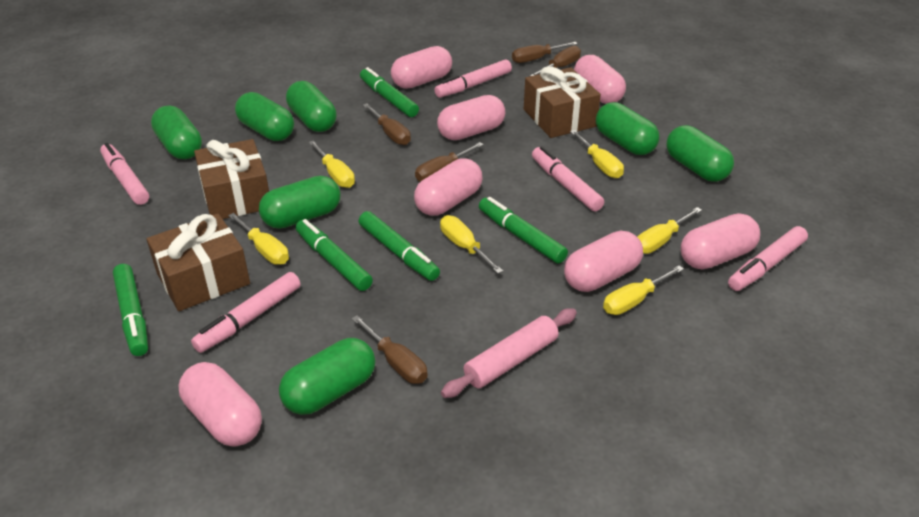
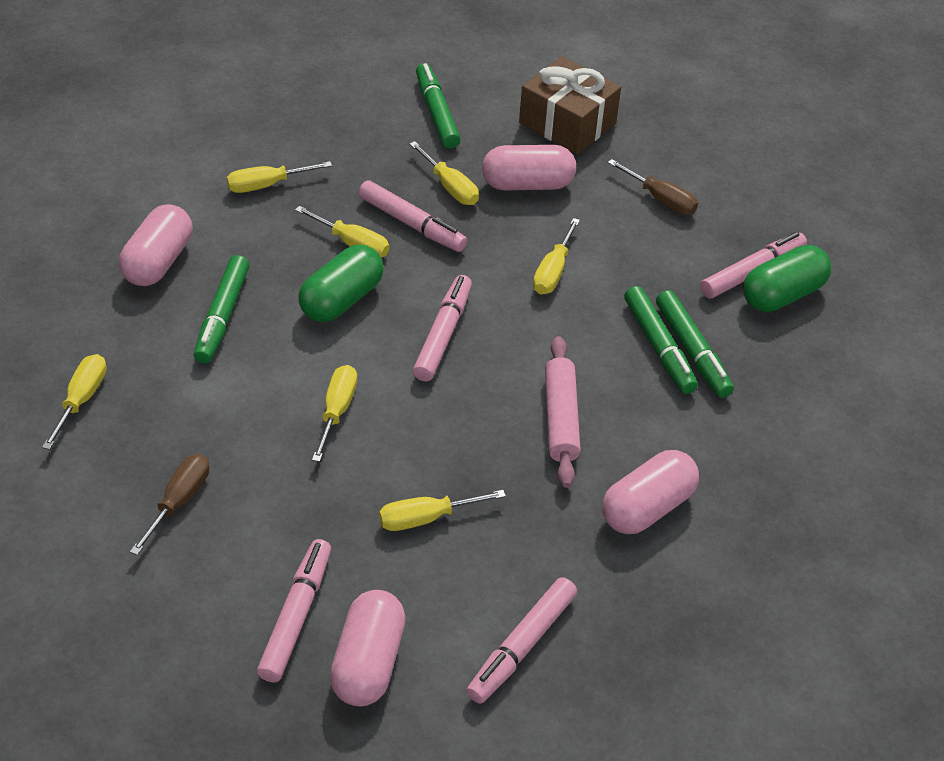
brown gift: [147,214,250,311] [194,139,269,219] [524,66,601,138] = 3 -> [519,56,621,155] = 1
brown screwdriver: [351,315,428,384] [363,103,411,145] [415,142,484,182] [512,42,578,63] [530,46,581,76] = 5 -> [130,454,209,555] [608,159,698,215] = 2
green capsule: [151,105,202,159] [235,92,294,141] [259,176,340,229] [279,338,375,415] [286,81,336,132] [596,102,659,155] [666,125,734,182] = 7 -> [299,245,384,322] [743,245,831,312] = 2
green marker: [113,264,148,356] [296,219,373,291] [358,211,440,281] [360,67,419,117] [479,197,568,263] = 5 -> [194,255,249,363] [416,63,460,148] [624,286,698,394] [656,290,734,398] = 4
pink capsule: [179,362,262,447] [391,46,452,89] [414,158,483,216] [437,95,505,140] [564,231,643,292] [574,55,626,104] [681,213,760,269] = 7 -> [119,204,192,286] [330,590,406,707] [482,145,576,190] [602,450,699,534] = 4
yellow screwdriver: [228,213,289,265] [309,140,355,188] [440,215,503,274] [570,130,624,178] [603,265,684,315] [638,207,702,254] = 6 -> [42,354,107,450] [227,161,332,193] [295,206,389,258] [312,365,357,462] [379,490,506,531] [409,141,479,205] [533,218,580,294] = 7

